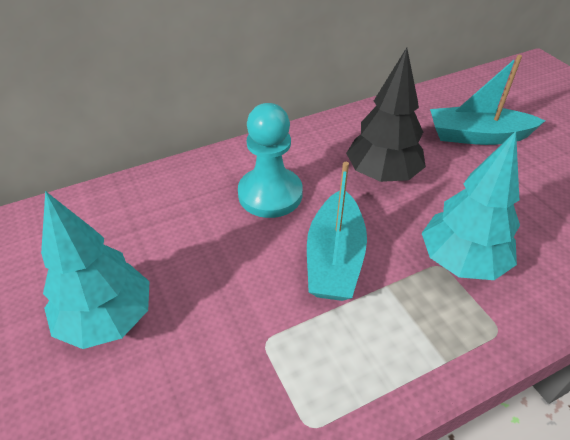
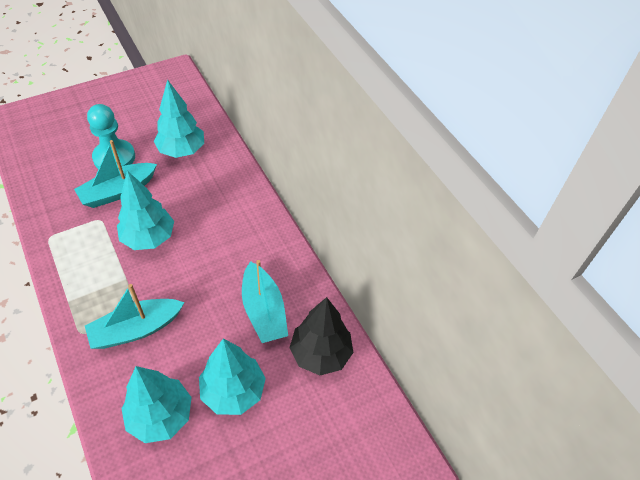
turquoise boat: [307,162,367,301] [430,55,545,145] = 2 -> [74,140,157,208] [85,284,185,349] [242,260,288,343] = 3
turquoise tree: [41,191,150,349] [422,131,520,280] = 2 -> [117,171,174,250] [121,366,192,443] [154,79,204,158] [199,339,266,415] = 4

